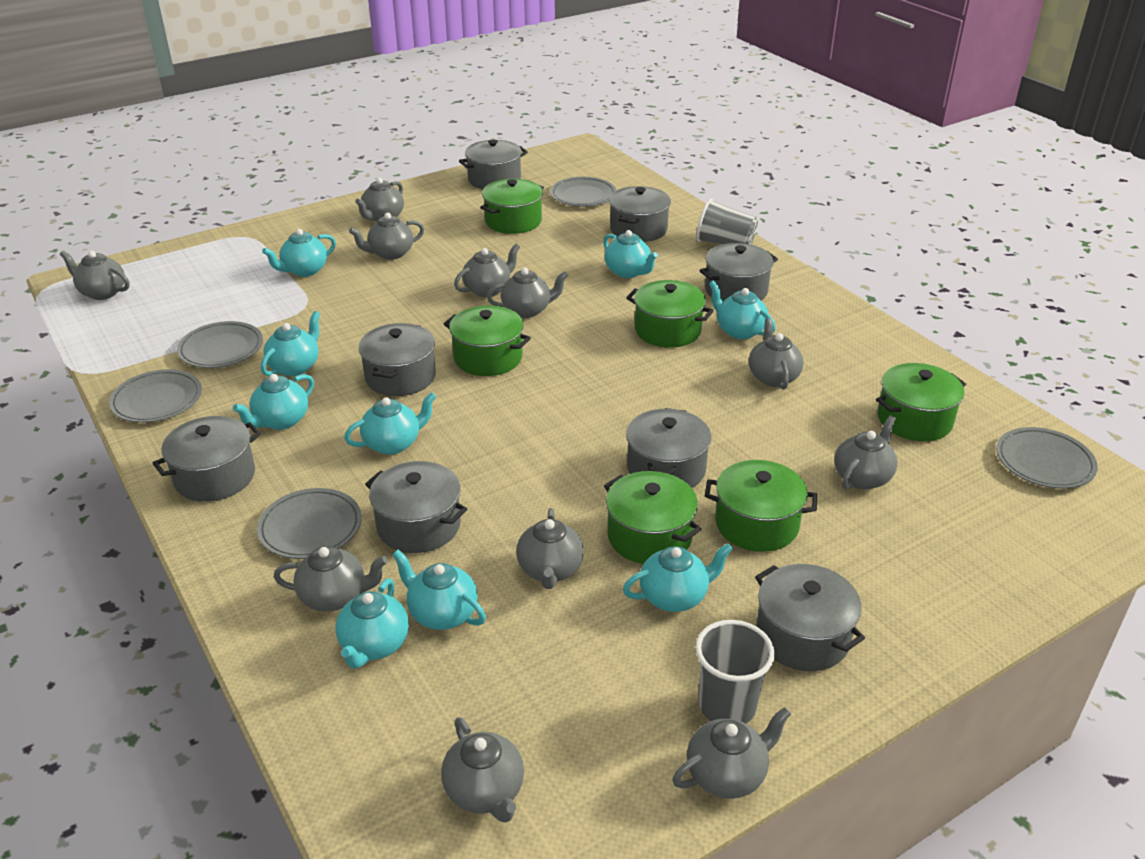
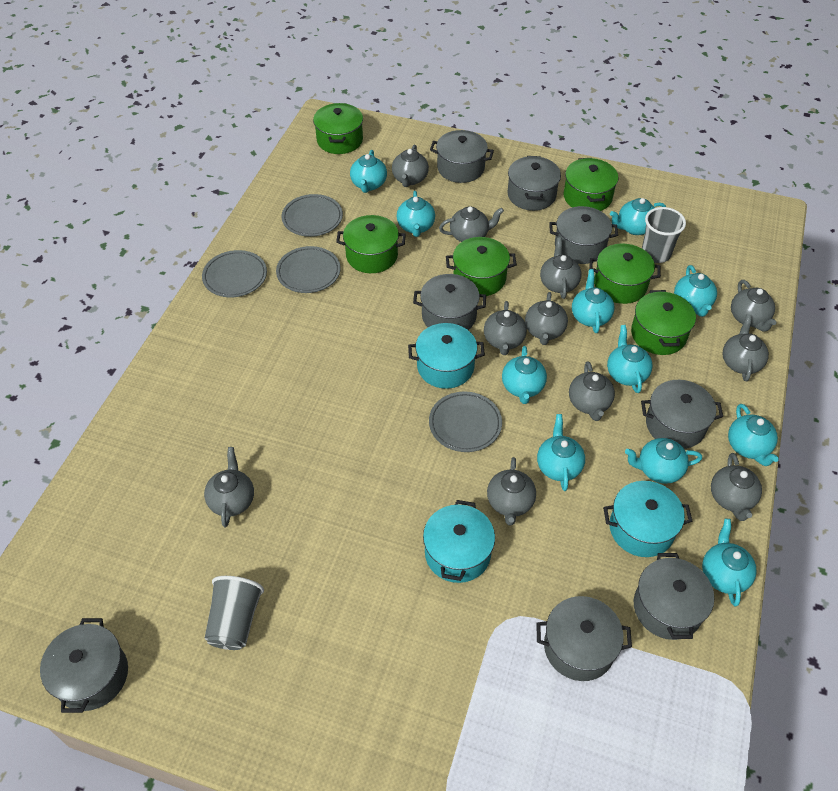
grey plate: [109,369,202,423] [177,321,263,368] [257,488,362,559] [550,177,617,207] [996,427,1098,489] = 5 -> [202,250,267,297] [276,246,341,293] [282,194,343,237] [429,391,502,452] = 4
turquoise pot: none = 0 -> [408,323,485,389] [423,500,495,583] [603,481,692,557] = 3
turquoise teapot: [233,374,314,430] [261,311,320,376] [262,229,336,277] [335,578,409,669] [344,392,436,455] [392,549,486,630] [603,230,658,278] [623,543,733,612] [709,280,776,339] = 9 -> [350,150,387,193] [397,191,435,237] [502,346,547,404] [537,414,585,491] [572,269,614,333] [607,325,653,393] [610,198,666,235] [625,438,702,484] [674,265,717,317] [702,519,757,606] [728,404,779,466] = 11

